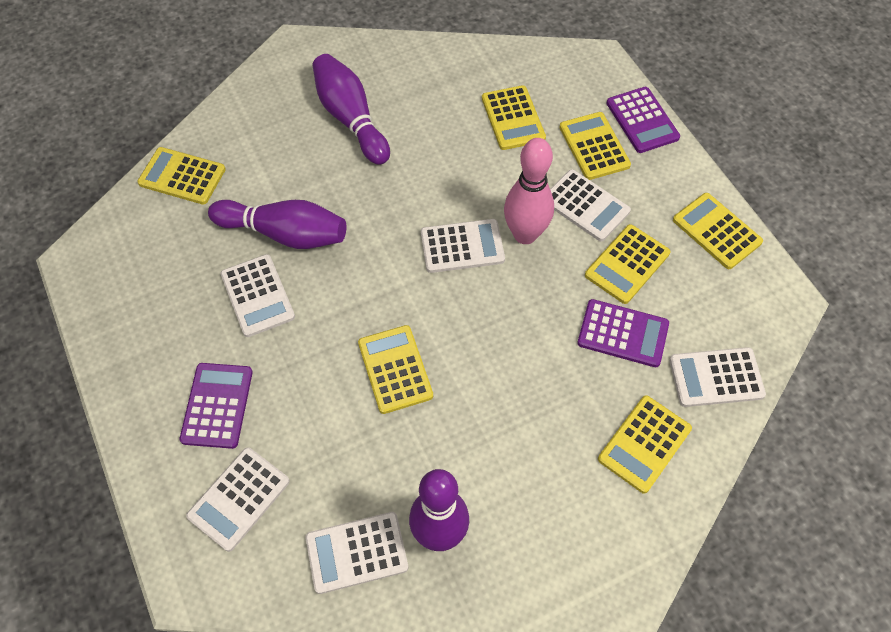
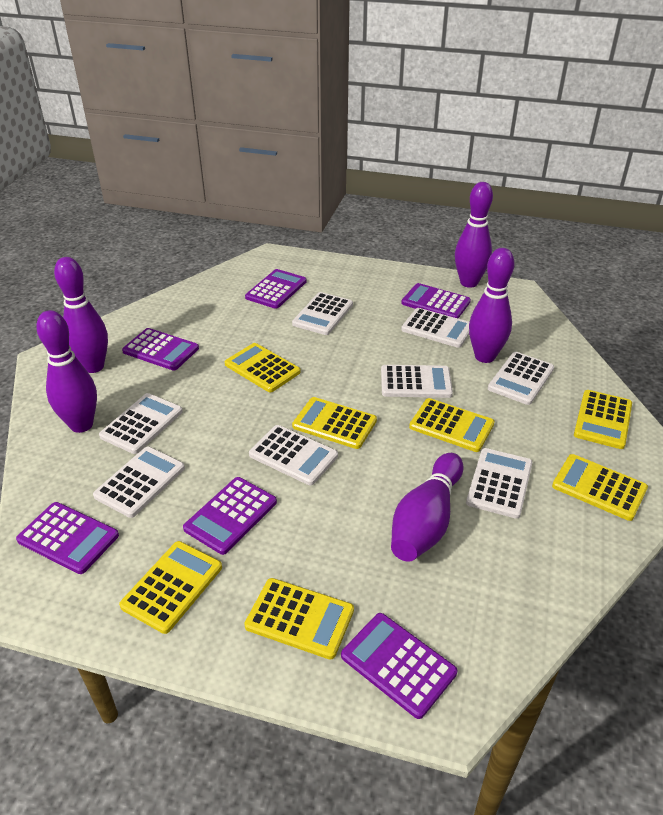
pink bowling pin: [504,138,554,244] = 1 -> none = 0
purple bowling pin: [208,200,346,249] [312,54,390,165] [409,469,469,551] = 3 -> [36,310,97,433] [54,257,108,373] [391,453,463,562] [455,182,493,288] [469,248,514,363] = 5
purple calculator: [180,363,253,449] [577,299,669,367] [606,87,680,153] = 3 -> [16,502,119,574] [122,328,199,371] [183,477,277,555] [245,269,307,309] [341,613,457,719] [401,283,471,318] = 6
white calculator: [186,447,290,552] [220,254,295,337] [305,512,408,594] [421,219,505,273] [550,169,631,241] [669,347,766,407] = 6 -> [93,446,185,518] [99,393,183,454] [249,425,338,485] [292,292,353,335] [381,365,453,398] [401,308,469,348] [466,448,533,519] [488,352,554,405] = 8

